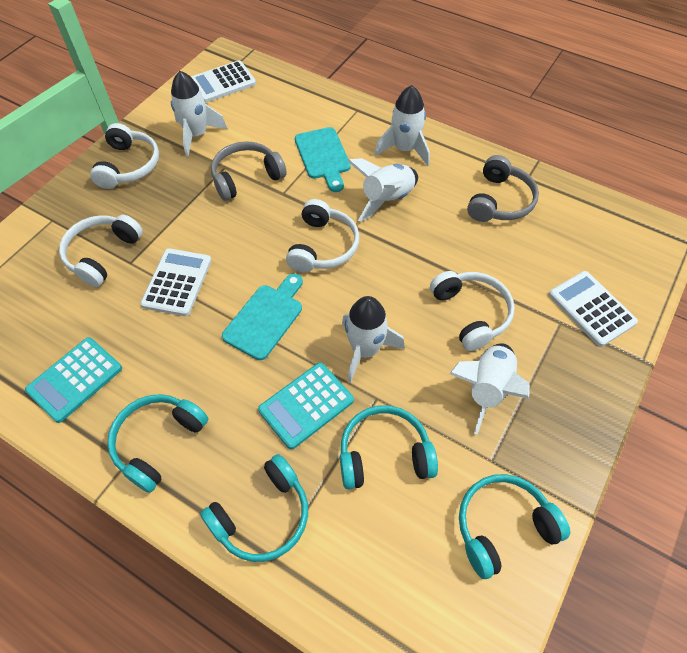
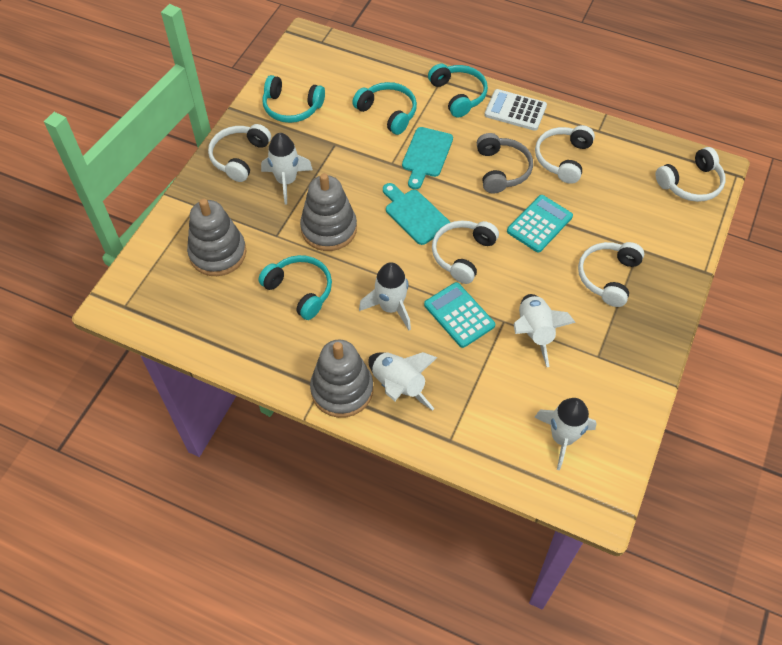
grey headphones: [211,141,287,201] [467,155,539,222] = 2 -> [477,133,533,193] = 1
grey stacking toy: none = 0 -> [187,199,246,276] [300,173,357,251] [310,339,373,418] = 3
white calculator: [140,248,212,316] [191,61,256,103] [549,271,638,347] = 3 -> [484,89,547,131] = 1
white headphones: [59,215,143,287] [90,123,159,189] [286,199,360,272] [430,271,515,351] = 4 -> [208,124,271,182] [432,220,499,284] [535,125,595,184] [578,242,644,307] [655,147,726,202] = 5

